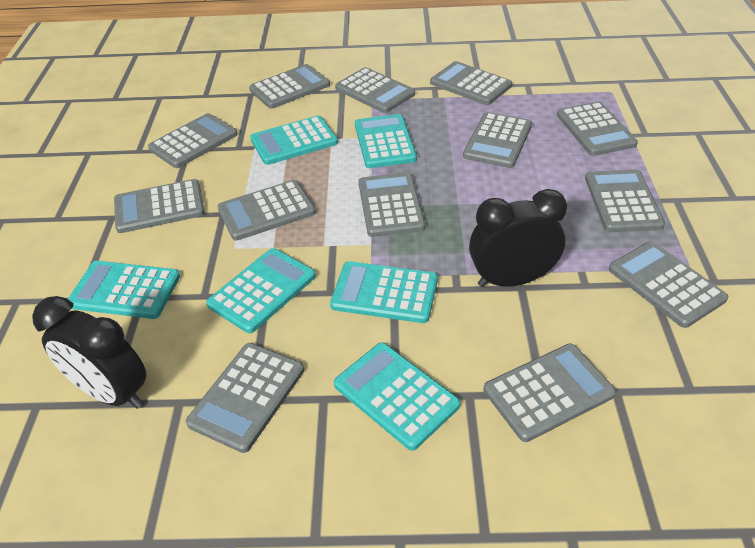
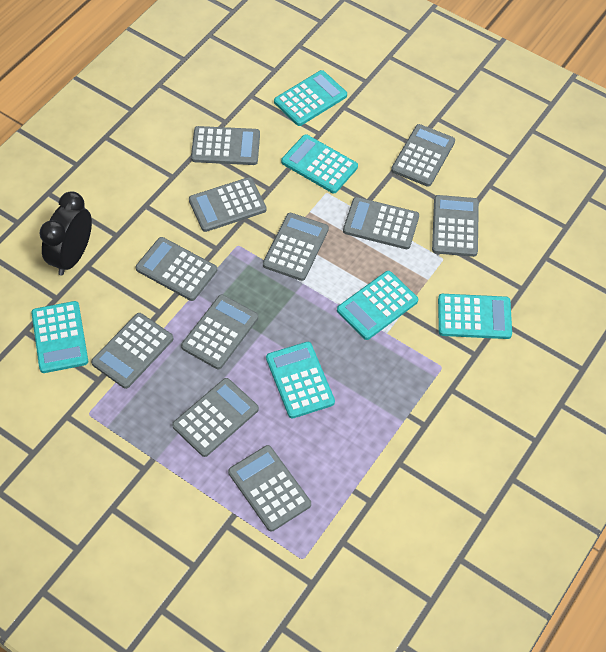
black clock: [32,296,146,409] [469,189,567,287] = 2 -> [39,191,92,276] = 1
grey calculator: [114,179,205,233] [148,113,238,168] [186,343,304,453] [218,180,316,241] [249,64,330,109] [335,67,415,113] [359,172,425,237] [430,61,512,105] [463,112,532,168] [484,344,616,442] [557,101,638,156] [585,169,665,232] [609,241,728,328] = 13 -> [91,313,174,389] [136,237,217,301] [172,378,259,457] [181,294,258,369] [189,177,267,232] [191,126,260,165] [228,445,311,532] [263,213,329,281] [343,197,419,249] [391,124,455,187] [432,195,479,257] = 11

